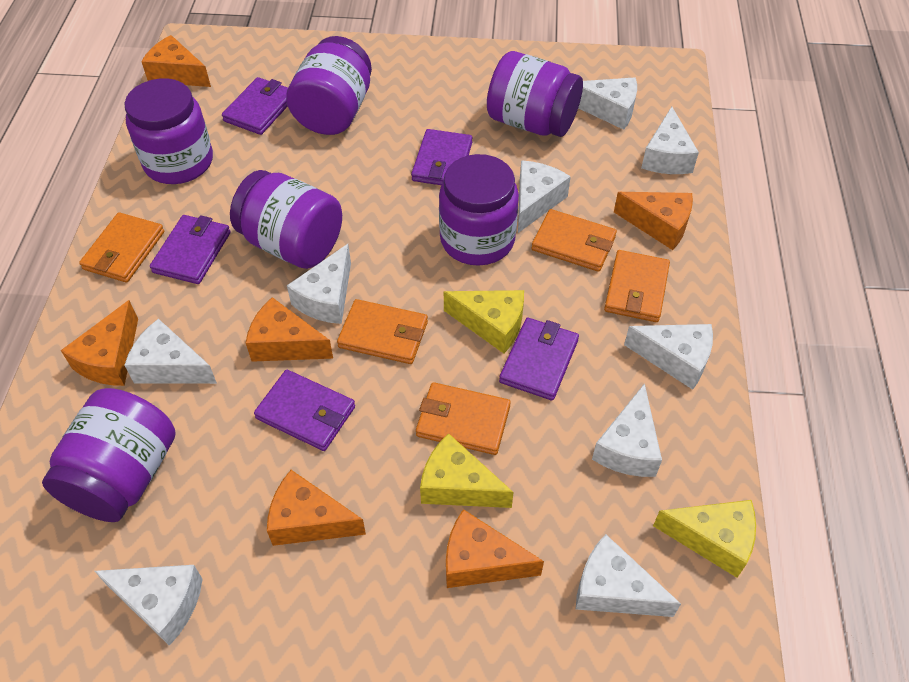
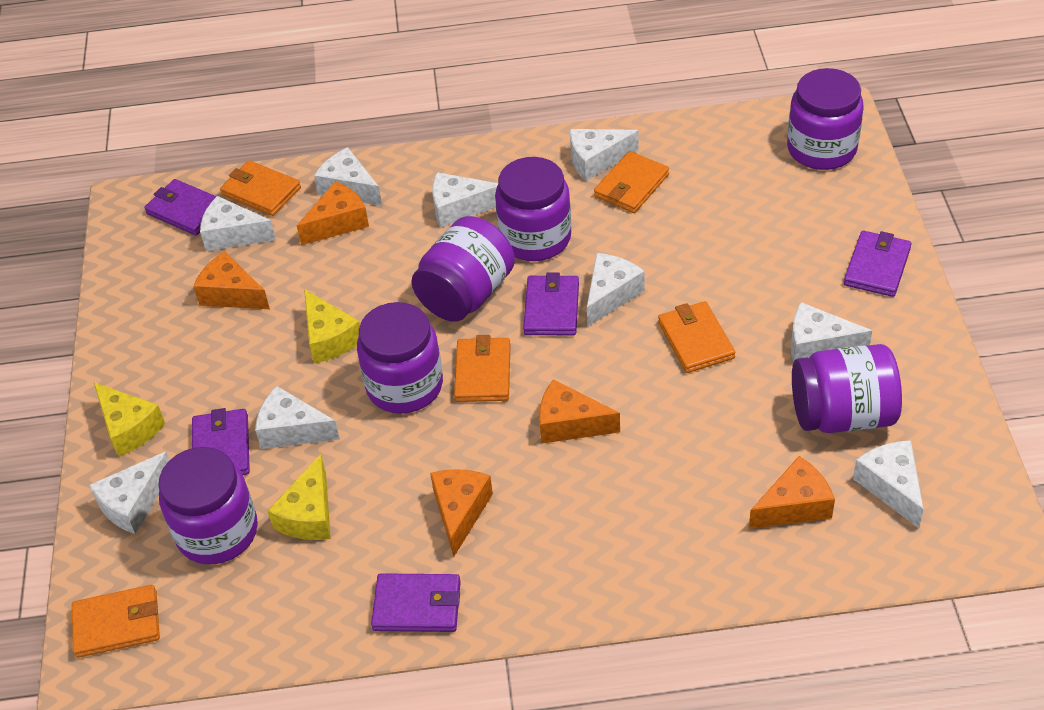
orange cheese: [61,300,138,386] [141,35,211,87] [246,297,333,362] [267,470,366,546] [446,509,544,588] [614,192,693,250] = 6 -> [193,251,270,309] [297,181,369,245] [430,469,493,556] [539,379,620,444] [749,456,835,529] = 5

